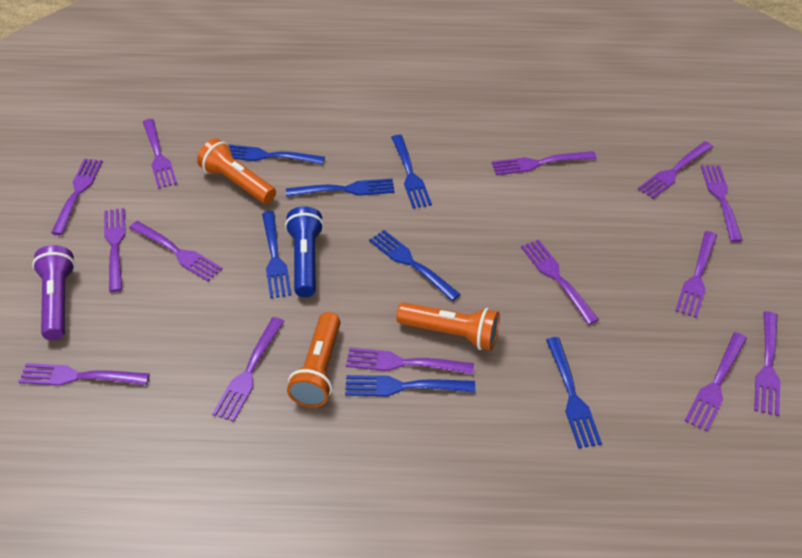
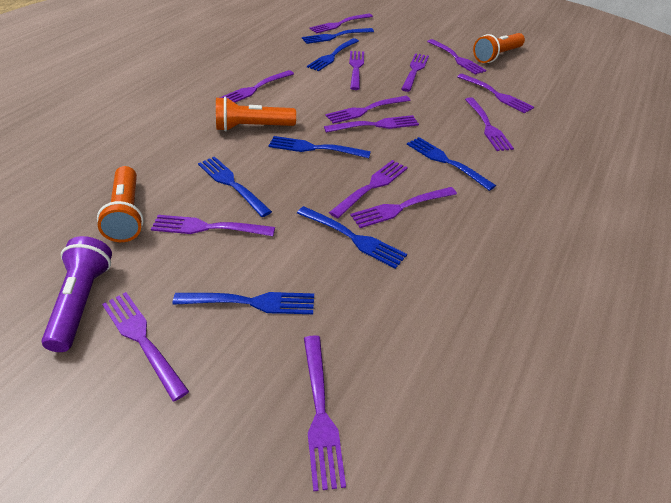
blue flashlight: [285,206,324,297] = 1 -> none = 0

